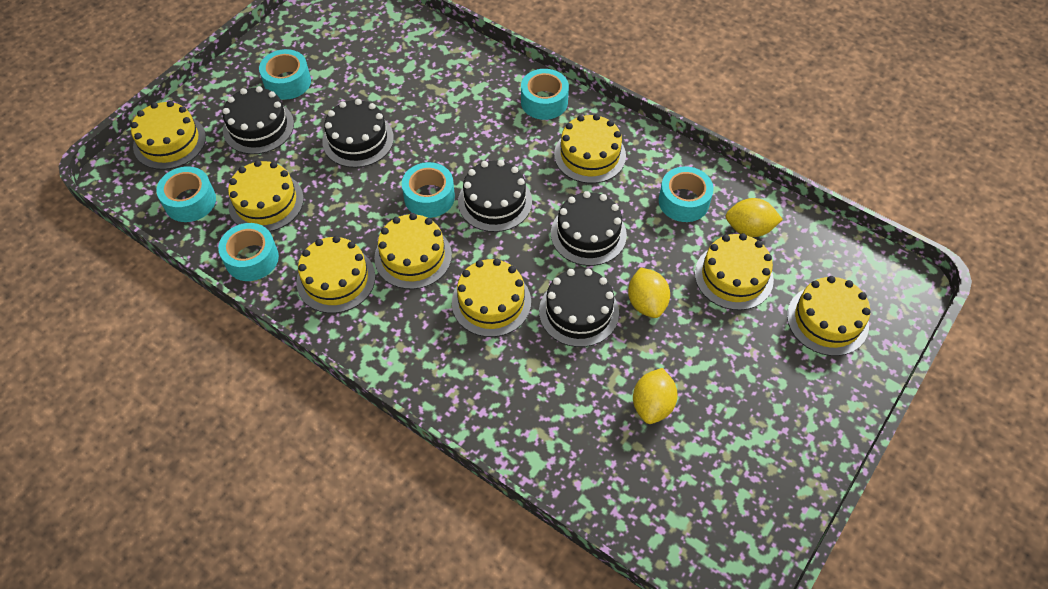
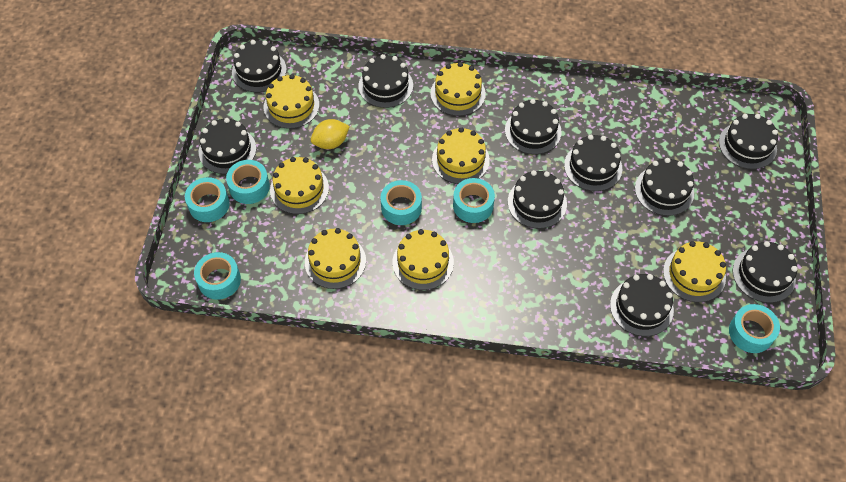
black cake: [223,86,294,154] [322,99,394,168] [458,160,532,232] [539,269,619,347] [551,191,627,266] = 5 -> [199,118,256,174] [232,40,287,92] [358,54,413,108] [505,99,562,154] [508,170,567,229] [564,135,622,191] [610,274,674,336] [635,158,694,216] [719,114,778,169] [733,241,798,303] = 10
yellow cake: [131,101,206,170] [228,160,304,232] [296,236,375,313] [374,213,452,289] [452,259,531,337] [554,114,626,183] [695,233,774,310] [787,276,870,356] = 8 -> [264,74,319,129] [270,157,329,214] [305,228,366,289] [392,229,454,290] [430,62,486,116] [432,127,490,184] [663,241,726,302] = 7
yellow lemon: [628,268,670,318] [633,368,678,424] [726,198,783,237] = 3 -> [311,119,350,149] = 1

